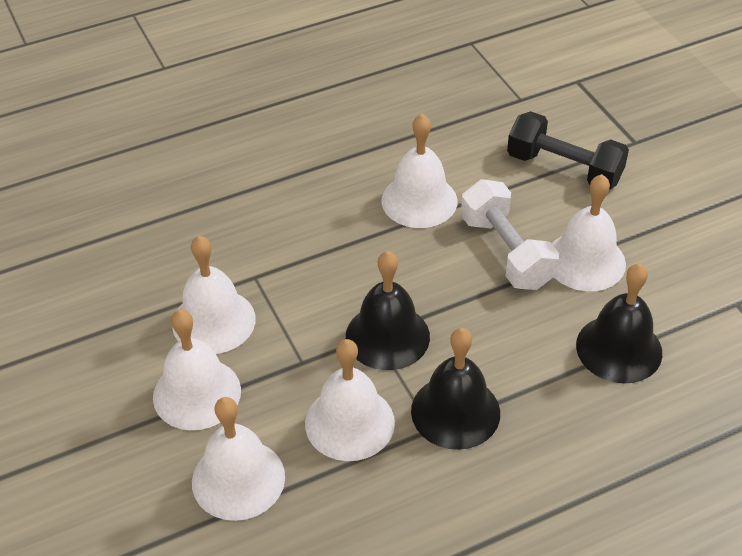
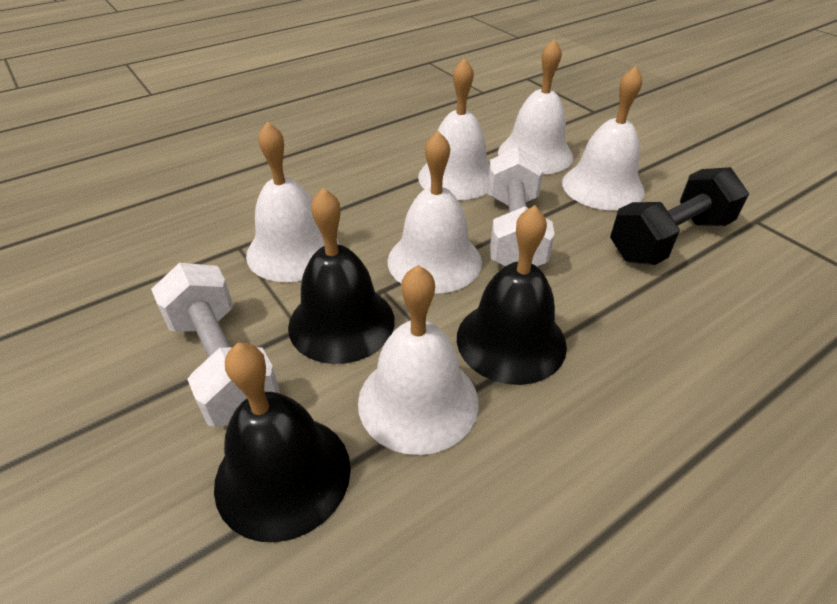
white dumbbell: [461,179,559,290] = 1 -> [151,263,280,427] [488,147,555,266] = 2

